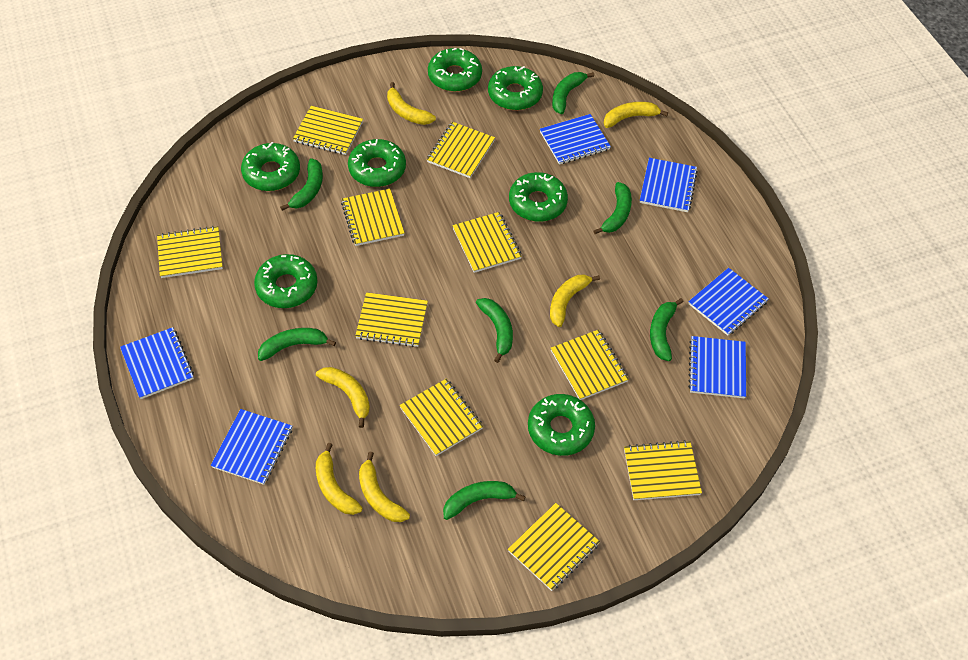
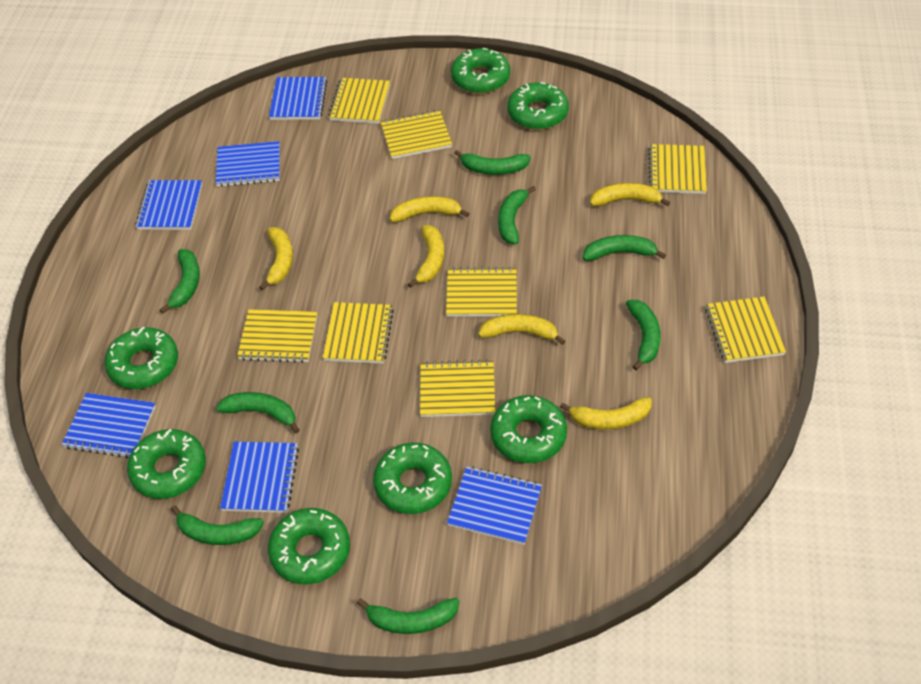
green banana: [258,328,336,361] [280,158,323,211] [443,481,526,520] [476,298,513,363] [552,72,594,114] [593,182,632,234] [650,298,683,361] = 7 -> [160,249,200,314] [171,505,264,545] [216,392,300,433] [357,598,459,634] [454,150,531,175] [498,186,536,245] [583,235,666,261] [626,300,661,370] = 8
yellow notebook: [157,226,223,278] [293,106,363,155] [341,189,405,246] [355,292,428,347] [399,379,483,456] [427,122,495,178] [452,212,522,273] [508,503,600,591] [551,330,629,400] [624,440,702,500] = 10 -> [237,309,318,363] [323,302,394,364] [328,78,390,124] [381,110,452,159] [420,360,495,417] [446,267,517,317] [648,144,707,194] [705,297,786,363] = 8

